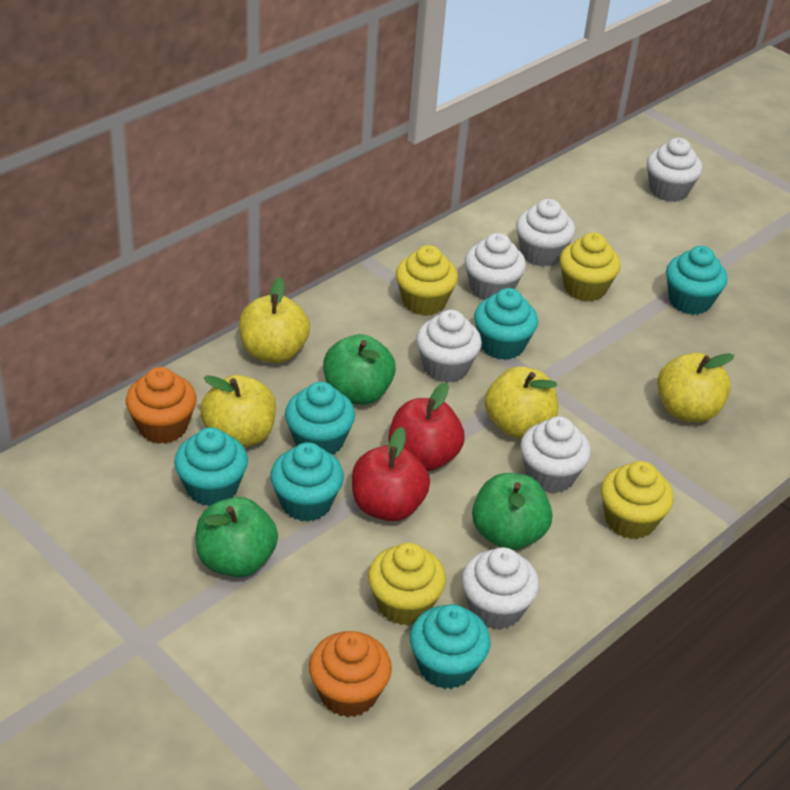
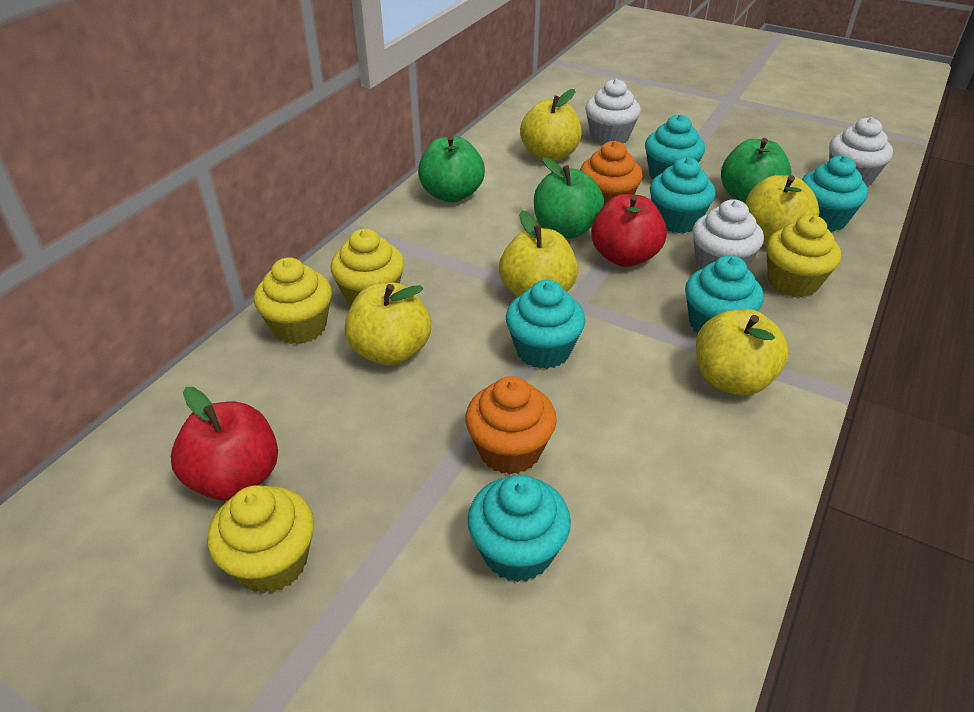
white cupcake: [416,310,482,383] [462,547,539,630] [465,233,526,300] [516,199,575,267] [520,416,591,493] [647,138,703,202] = 6 -> [585,79,641,144] [692,199,764,270] [829,117,893,187] = 3
yellow apple: [200,375,276,447] [239,277,310,363] [485,366,558,438] [657,353,734,422] = 4 -> [345,282,431,366] [499,210,578,297] [520,89,582,161] [696,309,788,395] [745,175,819,243] = 5

